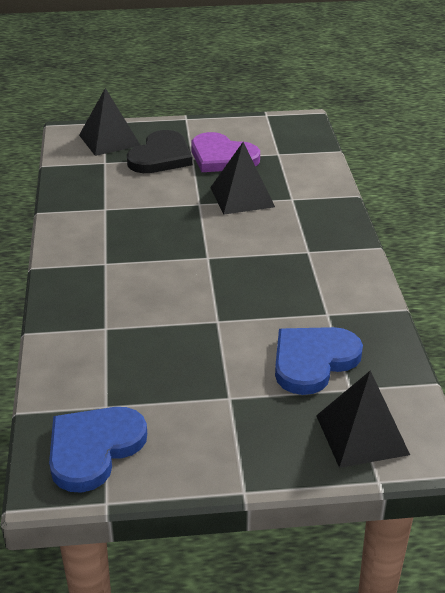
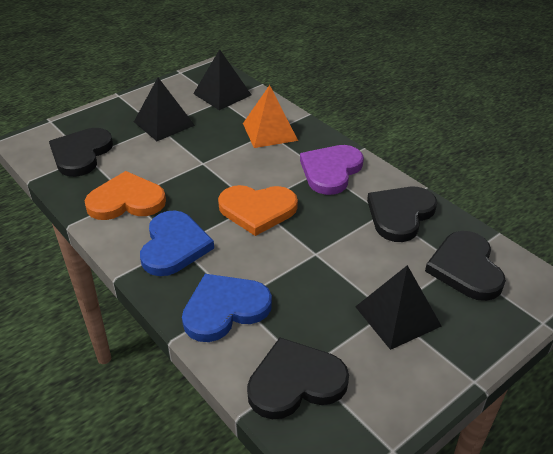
black heart: [127,130,193,173] = 1 -> [49,128,113,177] [247,337,349,419] [367,187,437,242] [425,231,506,301] = 4
orange heart: none = 0 -> [85,171,166,220] [218,185,298,236] = 2
orange pyramid: none = 0 -> [243,85,298,148] = 1

